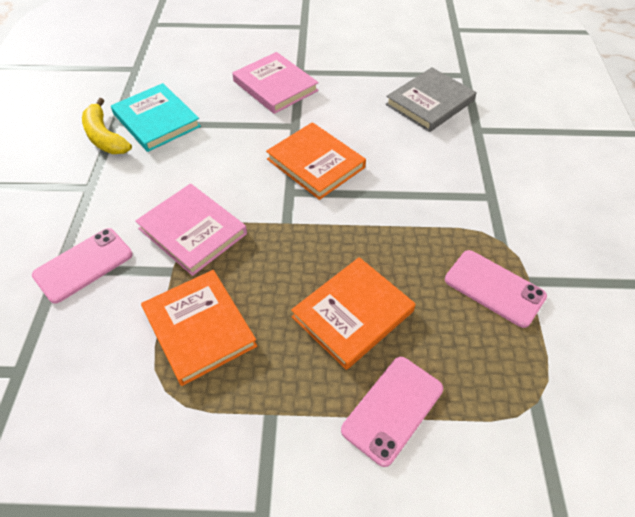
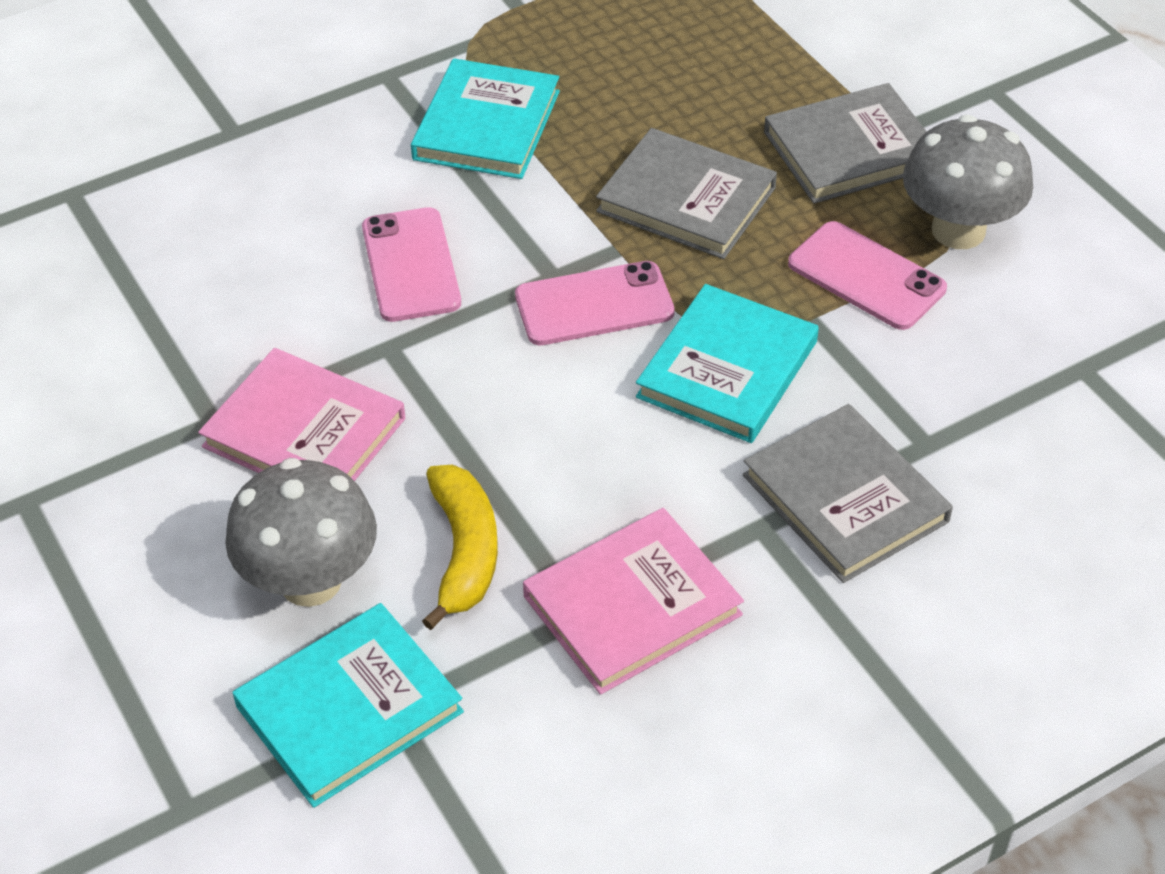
grey book: [386,67,476,132] = 1 -> [596,128,777,259] [743,404,953,583] [764,83,927,204] = 3
grey mushroom: none = 0 -> [225,458,377,607] [903,115,1033,249] = 2
orange book: [141,270,257,386] [266,122,366,200] [291,257,415,370] = 3 -> none = 0
turquoise book: [111,83,201,152] = 1 -> [232,603,464,808] [411,59,560,179] [636,284,819,443] = 3

